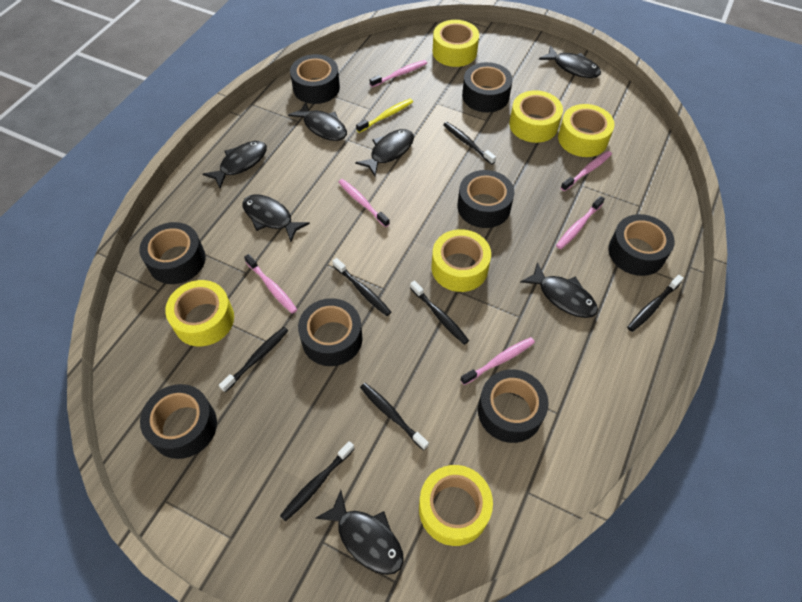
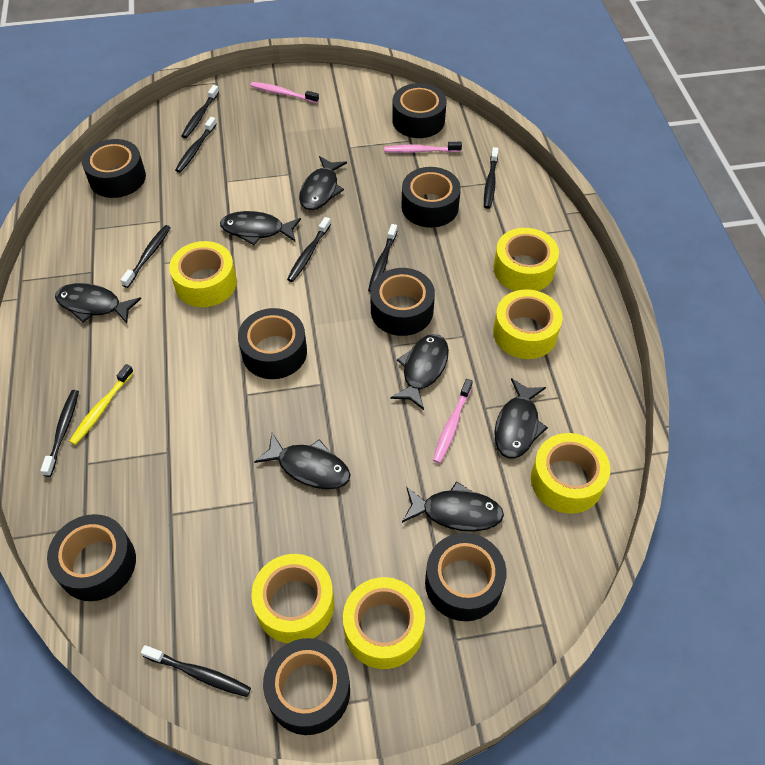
black toothbrush: [219,327,288,392] [280,441,355,522] [332,258,391,316] [360,383,429,450] [410,280,469,345] [443,122,496,165] [627,275,684,332] = 7 -> [40,390,79,477] [120,225,171,288] [141,645,251,697] [175,117,217,173] [182,85,219,138] [287,217,331,282] [368,224,397,292] [484,147,499,209] = 8
pink toothbrush: [244,254,297,314] [339,179,390,227] [370,60,427,87] [460,337,535,385] [556,196,605,249] [561,151,612,191] = 6 -> [250,82,319,103] [384,142,462,153] [433,379,473,463] = 3

